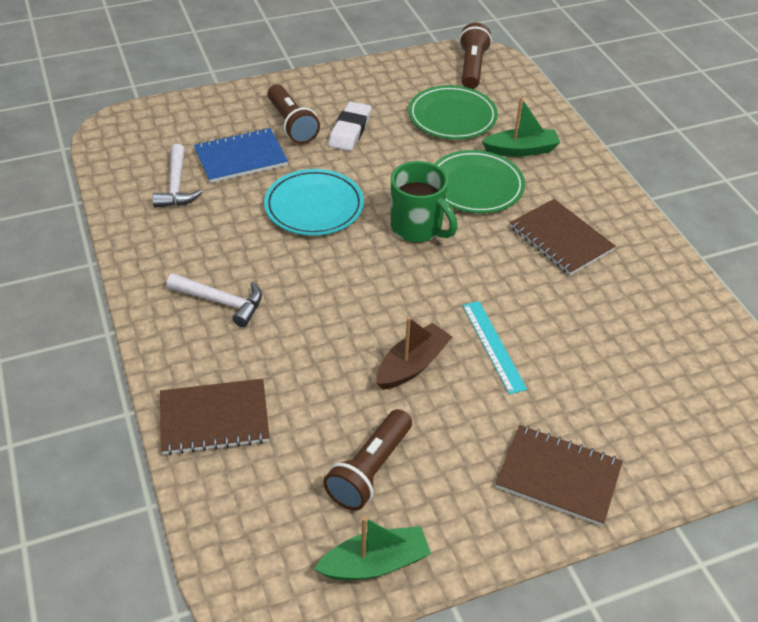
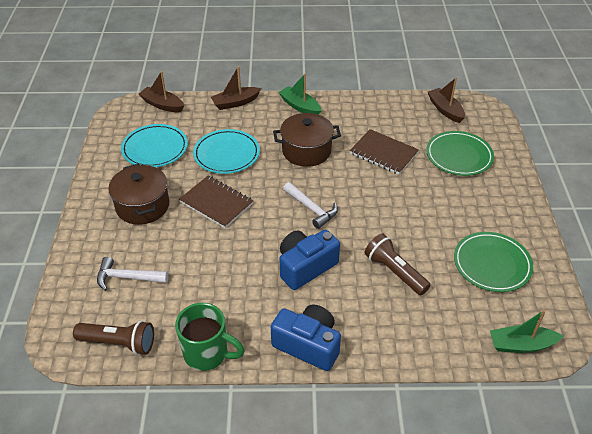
blue camera: none = 0 -> [271,304,341,371] [280,230,340,290] = 2
blue notebook: [194,128,288,183] = 1 -> none = 0
brown boat: [376,317,452,390] = 1 -> [139,71,184,112] [211,66,261,110] [428,77,465,123] = 3
brown flashlight: [268,84,320,144] [323,409,412,511] [459,23,492,89] = 3 -> [73,320,154,355] [365,233,431,295] = 2
brown notebook: [160,379,270,455] [496,425,623,526] [510,199,616,275] = 3 -> [179,176,253,228] [350,129,419,174] = 2
brown pot: none = 0 -> [108,164,169,225] [273,113,341,167] = 2
turquoise plate: [264,169,364,236] = 1 -> [121,124,188,167] [193,129,260,174] = 2
turquoise ruler: [462,301,527,394] = 1 -> none = 0
white eraser: [328,102,372,151] = 1 -> none = 0

